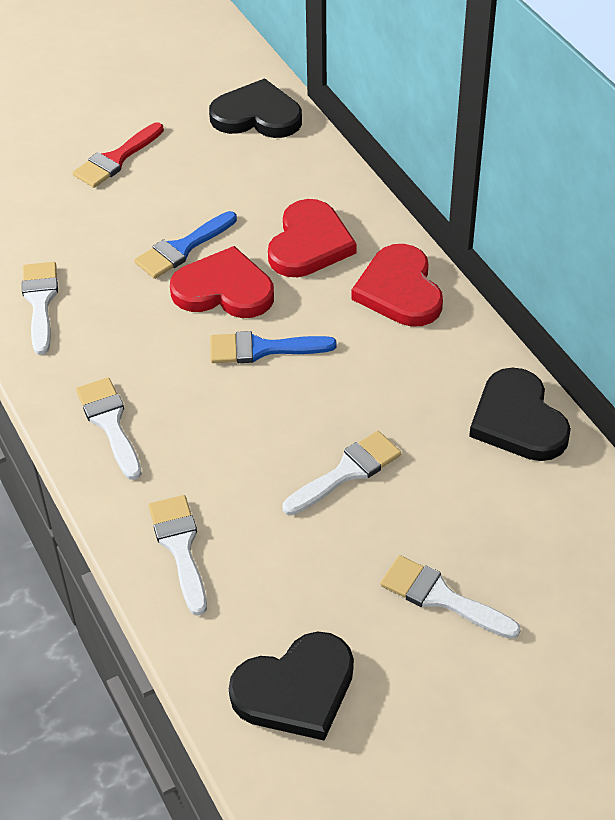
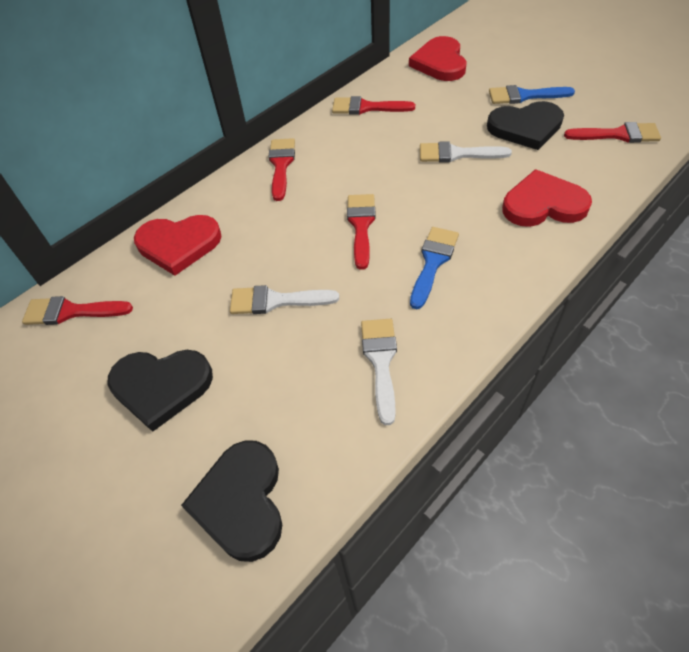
red brush: [73,122,164,188] = 1 -> [22,296,133,325] [269,138,295,201] [332,96,415,115] [347,194,376,270] [564,122,661,143] = 5
white brush: [22,262,58,355] [76,377,142,480] [149,495,207,616] [283,431,401,515] [380,555,521,639] = 5 -> [230,285,339,314] [361,319,397,425] [420,141,512,163] = 3

